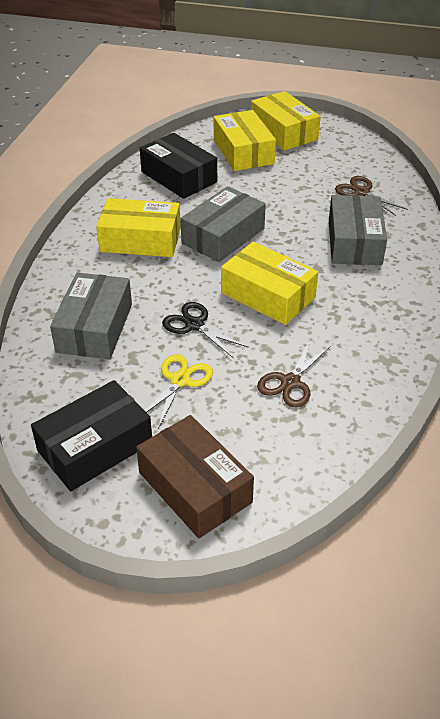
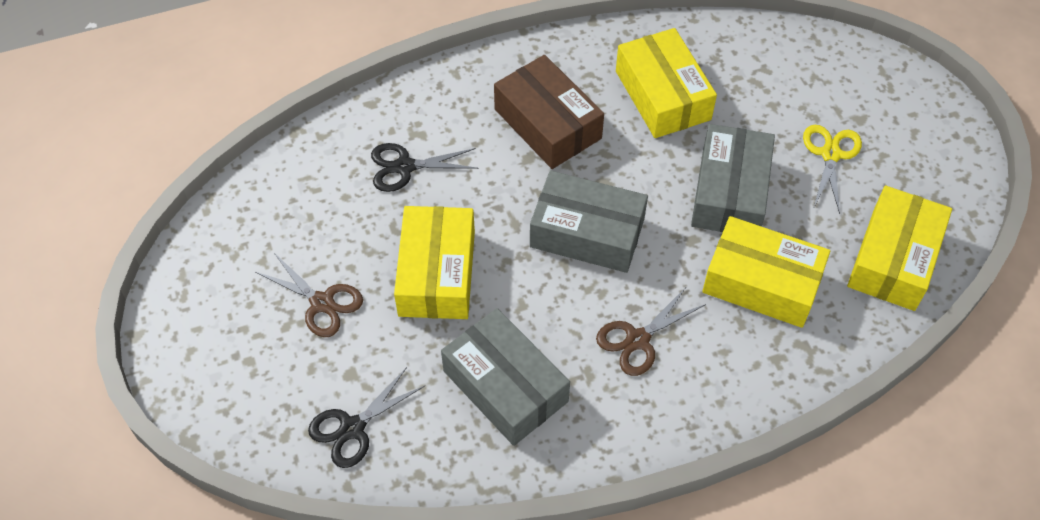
black box: [31,380,152,491] [140,133,217,199] = 2 -> none = 0
black scissors: [162,302,249,358] = 1 -> [308,367,425,468] [371,143,479,192] = 2

